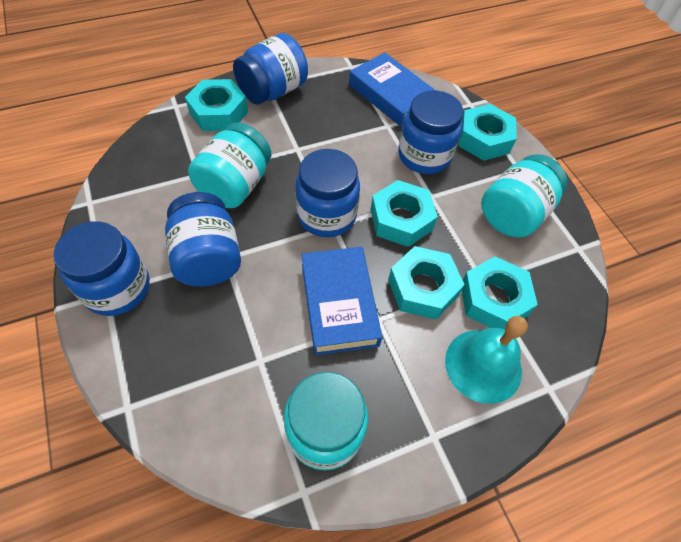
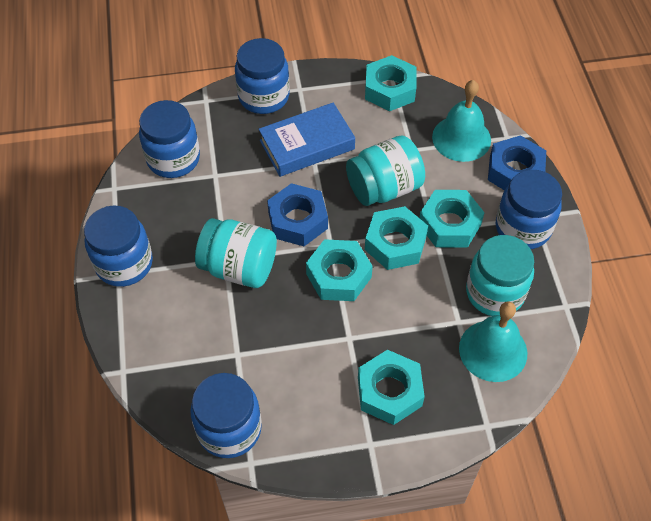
blue book: [301,247,382,355] [349,52,436,127] = 2 -> [259,102,355,177] = 1
blue nut: none = 0 -> [267,183,328,246] [488,135,546,190] = 2
turquoise bell: [445,316,528,404] = 1 -> [432,80,491,162] [459,301,527,382] = 2

